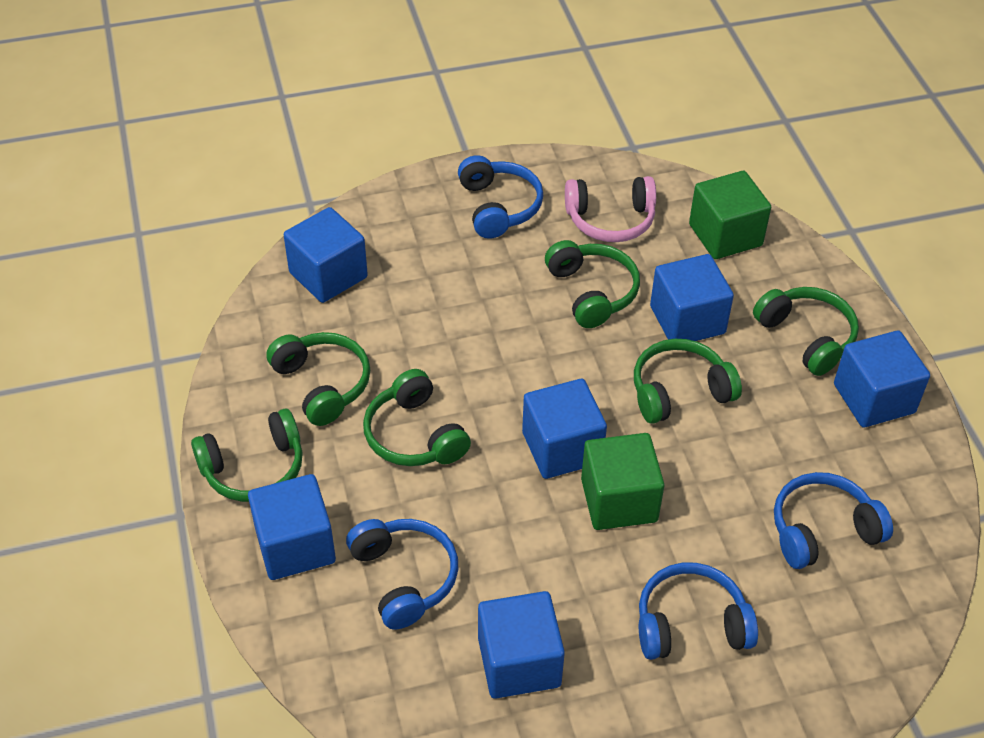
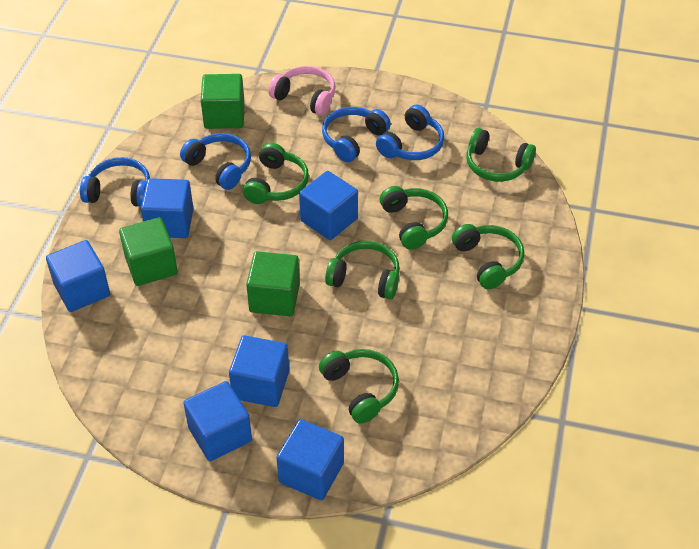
green cube: [581,433,665,530] [689,171,771,259] = 2 -> [119,217,178,286] [201,74,245,129] [246,251,300,316] = 3

